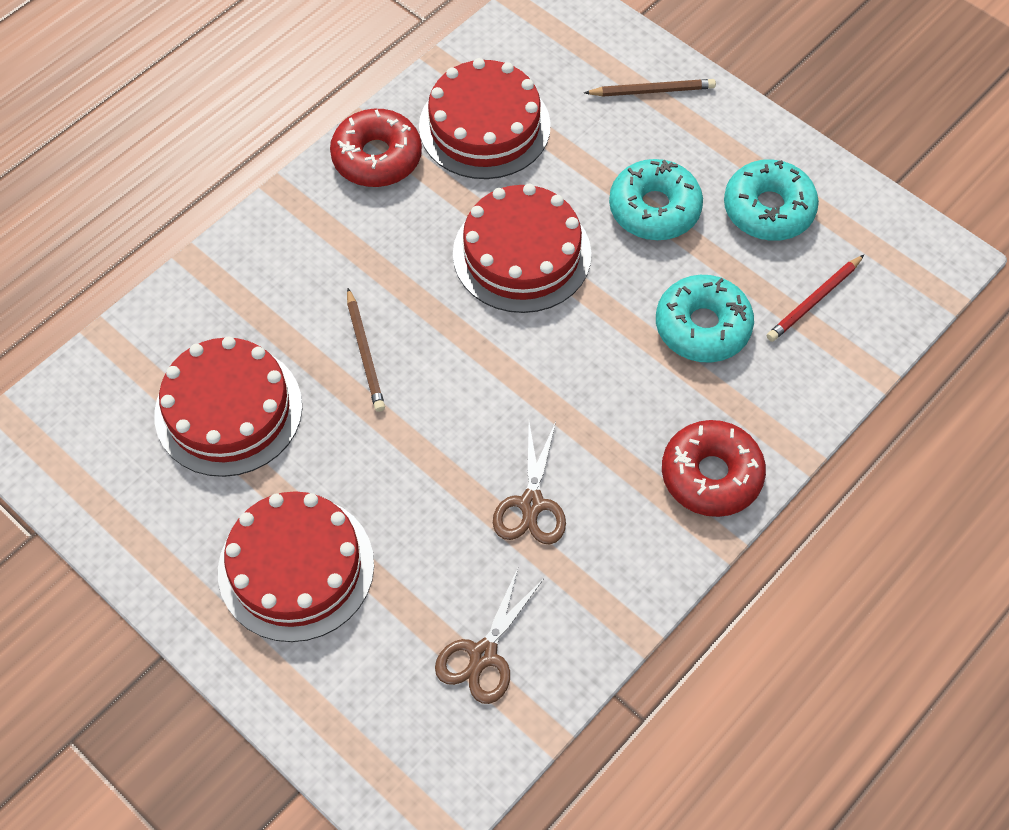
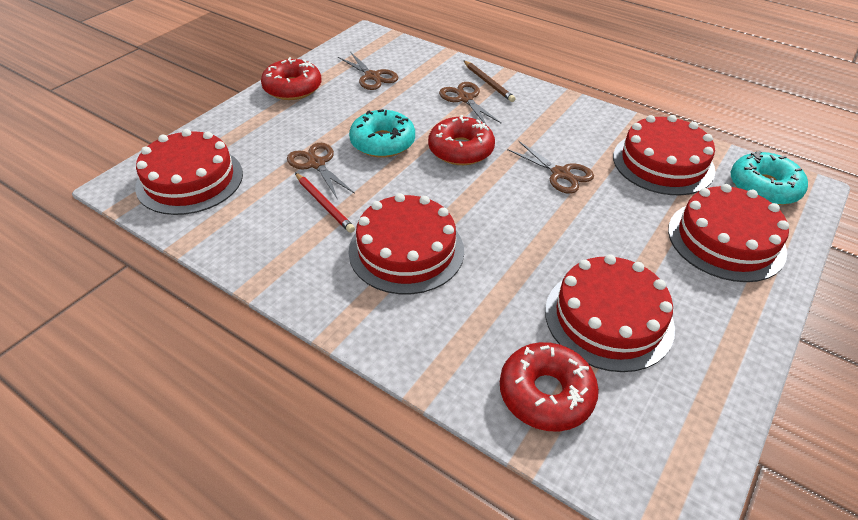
brown pencil: [347,288,385,412] [584,79,716,97] = 2 -> [463,60,515,102] = 1
brown scissors: [435,568,543,704] [493,422,566,545] = 2 -> [287,143,355,200] [338,52,398,90] [439,82,502,125] [507,141,594,194] = 4
red cake: [154,337,302,477] [218,491,374,642] [419,58,551,179] [453,184,591,313] = 4 -> [135,129,243,215] [349,193,464,294] [545,255,675,372] [613,115,715,195] [668,184,789,282] = 5
red donut: [330,109,422,187] [662,420,766,517] = 2 -> [261,57,321,100] [428,115,495,165] [500,342,599,432] = 3
turquoise donut: [609,159,703,240] [656,275,754,363] [724,159,819,241] = 3 -> [349,109,415,158] [731,151,808,205] = 2

